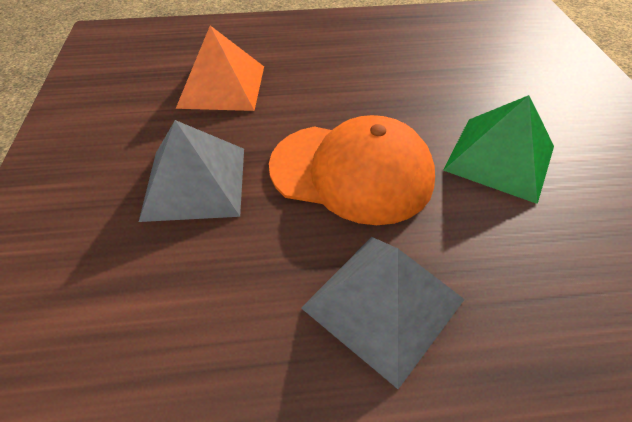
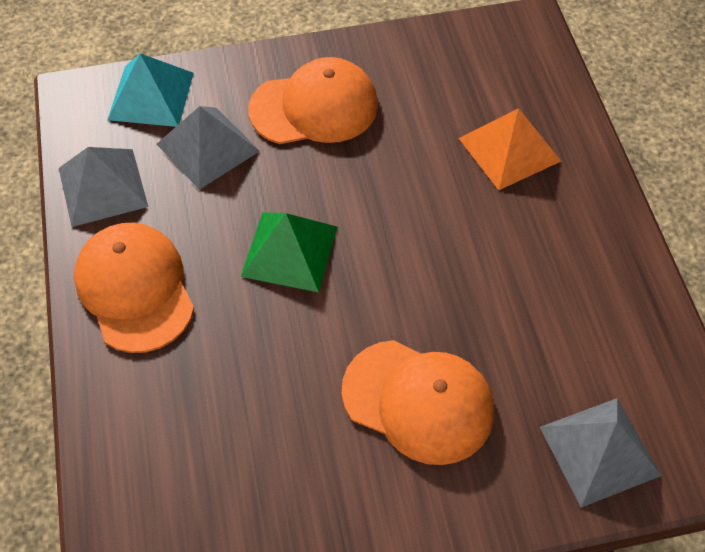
grey pyramid: [139,120,244,222] [301,237,465,389] = 2 -> [59,147,148,227] [157,106,260,190] [540,398,662,508] = 3
orange cap: [269,115,435,225] = 1 -> [74,223,194,353] [248,57,378,144] [342,340,494,465] = 3
turquoise pyramid: none = 0 -> [108,53,194,127] = 1

